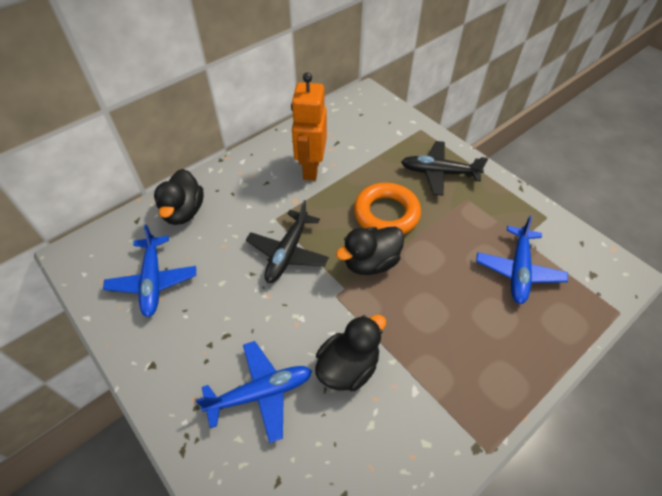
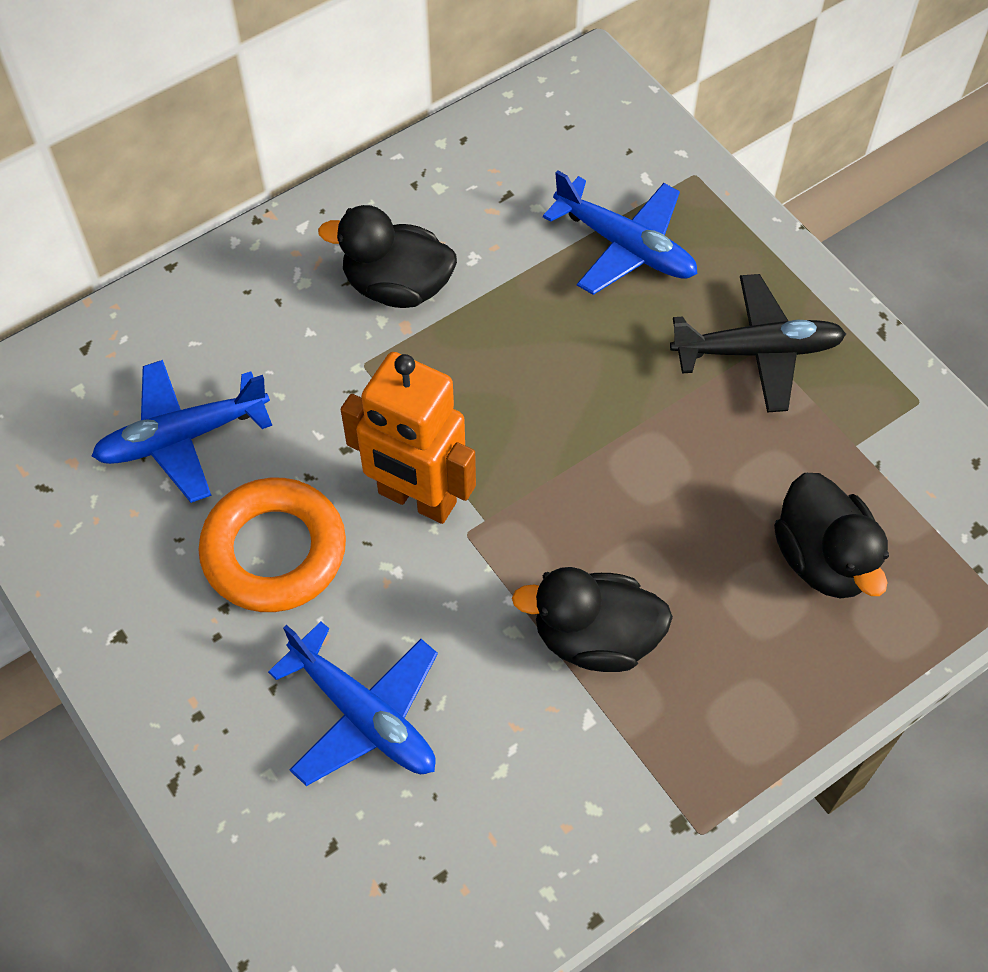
black plane: [246,200,329,283] [401,141,488,196] = 2 -> [670,274,846,412] = 1

